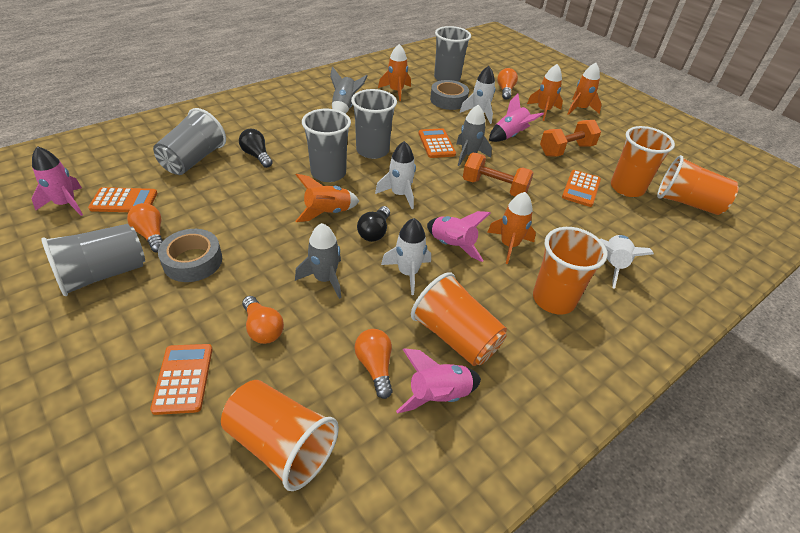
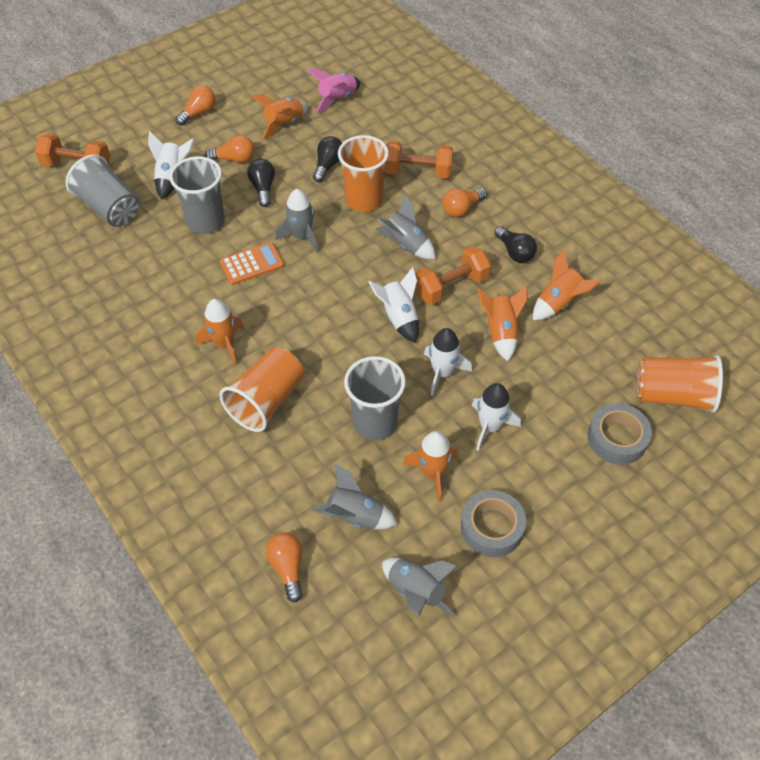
black light bulb: [239,129,273,168] [357,206,390,242] = 2 -> [247,159,275,207] [313,136,342,182] [495,226,537,263] = 3
grey cup: [41,224,145,296] [153,108,226,175] [302,109,351,182] [351,89,397,159] [434,26,471,81] = 5 -> [65,154,140,227] [169,156,225,234] [344,356,406,440] = 3
grey rocket: [295,223,341,299] [330,66,368,114] [456,105,492,166] = 3 -> [275,189,319,252] [312,463,398,529] [375,195,435,259] [382,558,457,617] = 4
orange calculator: [88,187,157,212] [150,344,212,415] [418,128,456,158] [562,170,601,207] = 4 -> [219,242,284,285] = 1
orange cup: [221,380,339,491] [411,272,507,366] [533,227,607,315] [611,126,675,197] [657,155,739,215] = 5 -> [219,347,304,432] [338,135,389,212] [636,355,723,413] = 3
orange dumbbell: [463,153,534,197] [540,120,601,157] = 2 -> [35,133,110,167] [384,141,453,179] [415,246,491,305] = 3
pink rocket: [32,146,83,216] [396,348,481,414] [427,211,491,262] [489,94,544,142] = 4 -> [307,69,360,113] = 1

